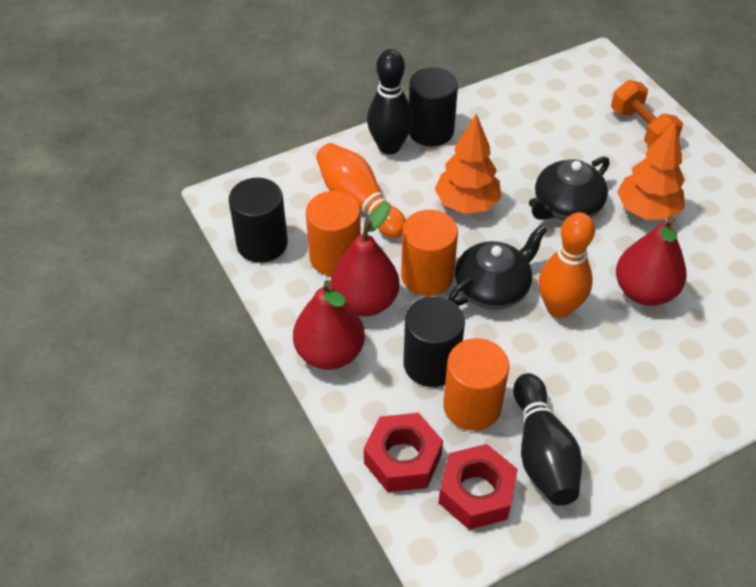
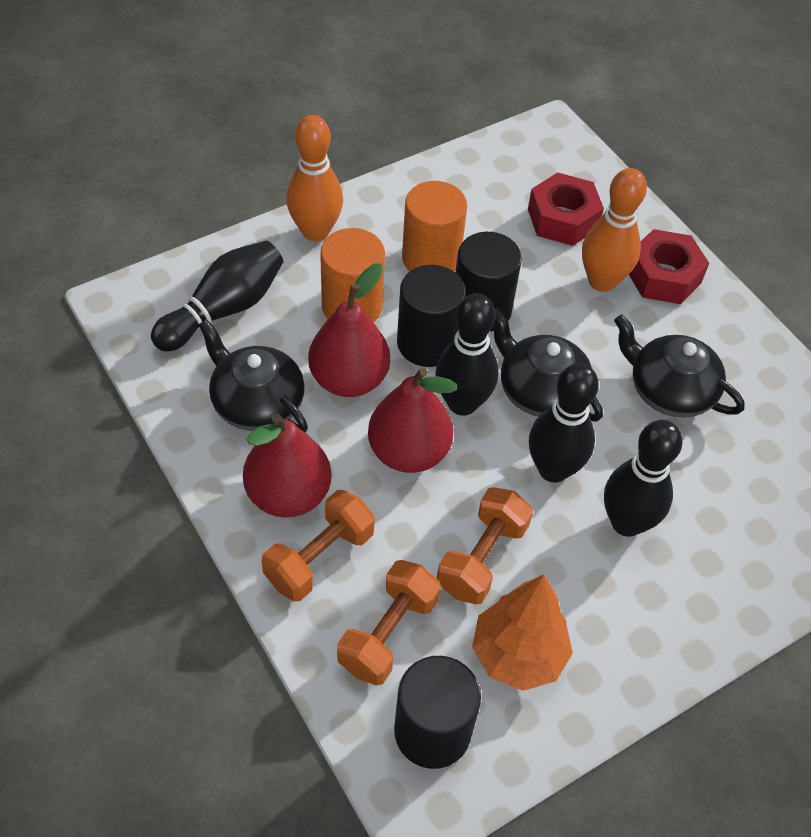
black bowling pin: [367,49,413,154] [513,373,582,506] = 2 -> [151,240,283,352] [435,293,499,416] [529,363,599,483] [604,420,682,537] = 4
black teapot: [448,225,547,310] [529,157,610,221] = 2 -> [199,319,308,433] [494,308,603,422] [614,315,745,418] = 3
orange cylinder: [306,191,361,276] [401,210,458,296] [443,338,509,431] = 3 -> [320,228,385,322] [402,181,467,272] = 2
orange dumbbell: [611,80,683,146] = 1 -> [262,490,375,601] [337,560,441,686] [437,487,533,605] = 3
orange tree: [435,113,501,214] [617,120,685,220] = 2 -> [472,575,573,691] = 1

